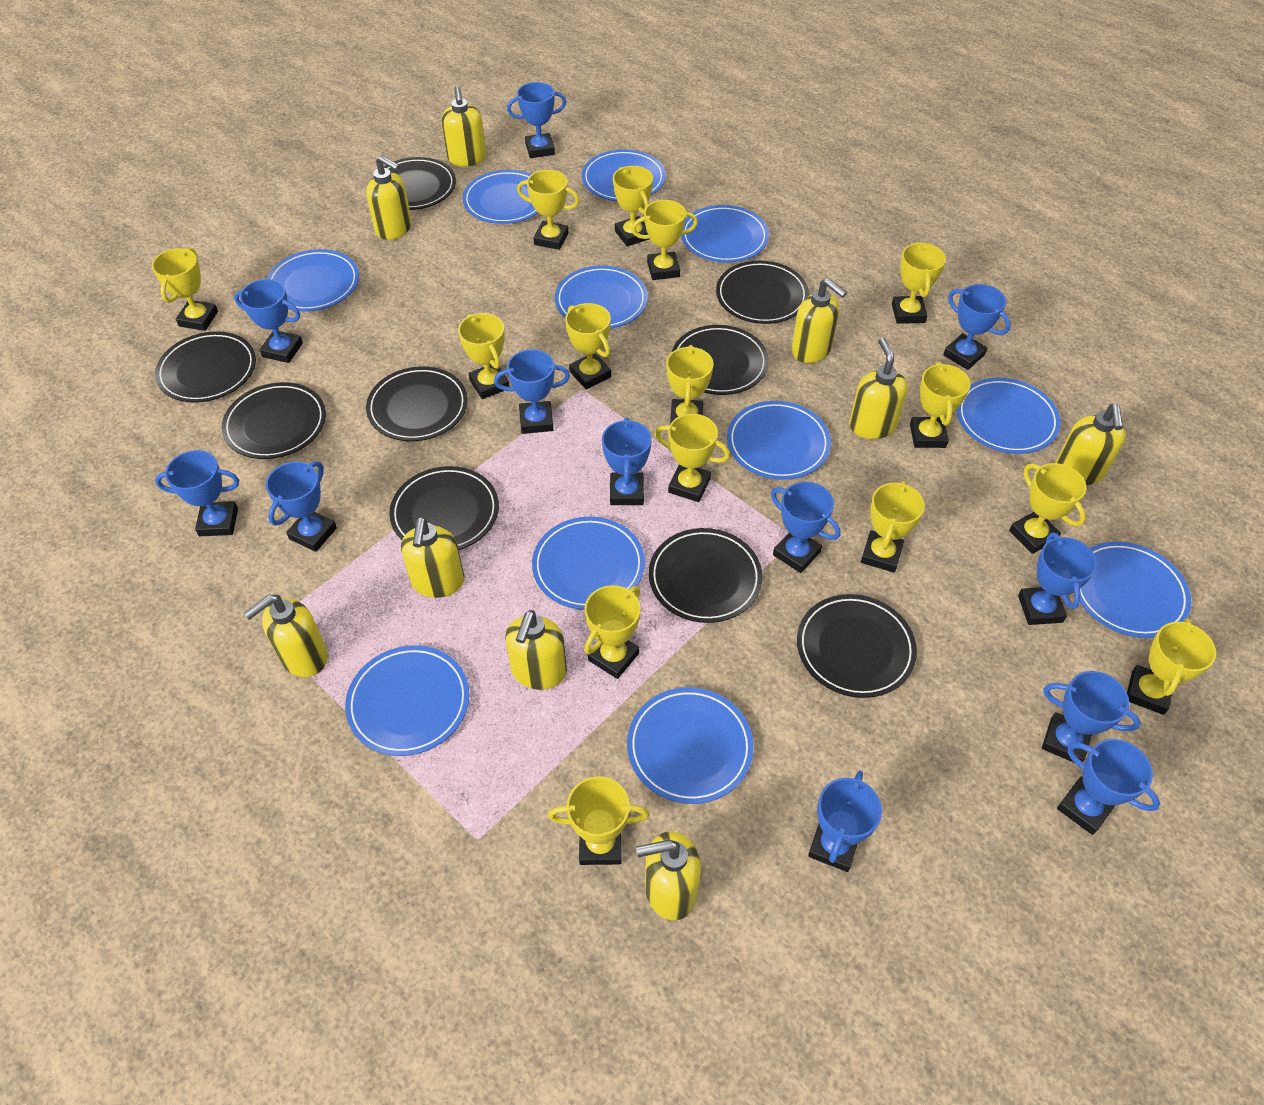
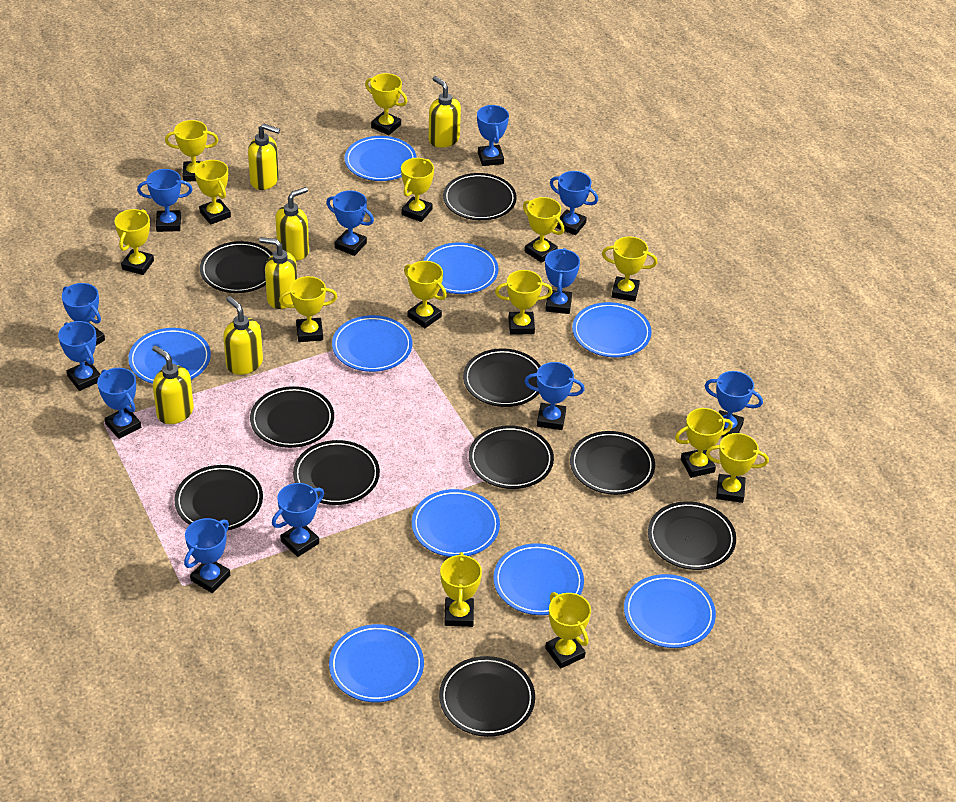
black plate: [155,331,256,403] [222,382,326,459] [366,366,468,441] [384,157,456,210] [389,466,499,550] [649,528,763,623] [672,325,769,395] [716,261,809,324] [797,594,917,698] = 9 -> [175,465,263,530] [200,241,273,293] [250,386,334,448] [293,440,380,505] [439,656,535,737] [443,173,517,220] [463,348,541,407] [469,425,554,489] [570,431,655,495] [648,501,736,570] = 10
blue plate: [267,249,359,311] [345,645,469,756] [463,170,538,224] [532,517,645,610] [555,266,648,329] [582,149,666,201] [627,687,754,804] [681,205,769,263] [727,401,831,480] [957,378,1061,454] [1080,541,1191,638] = 11 -> [128,328,211,384] [329,624,424,702] [332,315,412,372] [344,136,417,181] [412,489,500,557] [423,242,498,294] [493,543,584,615] [572,302,652,357] [624,574,716,648] = 9
yellow soap dispenser: [244,595,328,677] [366,155,412,240] [401,517,464,598] [442,86,486,167] [505,610,567,690] [636,831,701,920] [792,278,847,363] [849,337,908,439] [1055,404,1126,485] = 9 -> [152,345,194,424] [223,296,263,375] [248,124,280,190] [259,237,297,309] [275,187,309,260] [428,76,461,148] = 6
yellow trophy: [152,248,218,331] [458,313,510,399] [517,170,579,250] [548,776,649,865] [565,303,611,389] [584,585,640,679] [613,166,653,246] [632,200,698,280] [655,414,730,502] [666,345,714,424] [861,481,925,573] [892,242,946,324] [910,362,971,448] [1009,463,1086,554] [1127,619,1216,715] = 15 -> [114,209,154,275] [165,120,218,181] [194,160,231,225] [279,276,337,342] [365,73,407,135] [401,158,434,222] [404,261,447,328] [440,552,482,627] [495,270,553,334] [523,197,564,263] [545,592,591,669] [602,236,657,302] [675,408,732,478] [706,433,769,503] = 14

